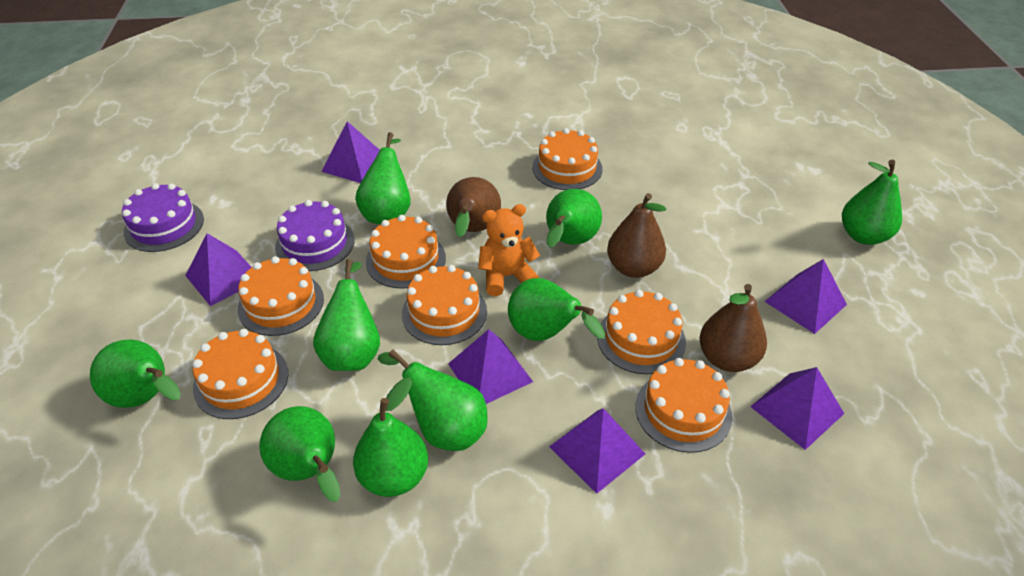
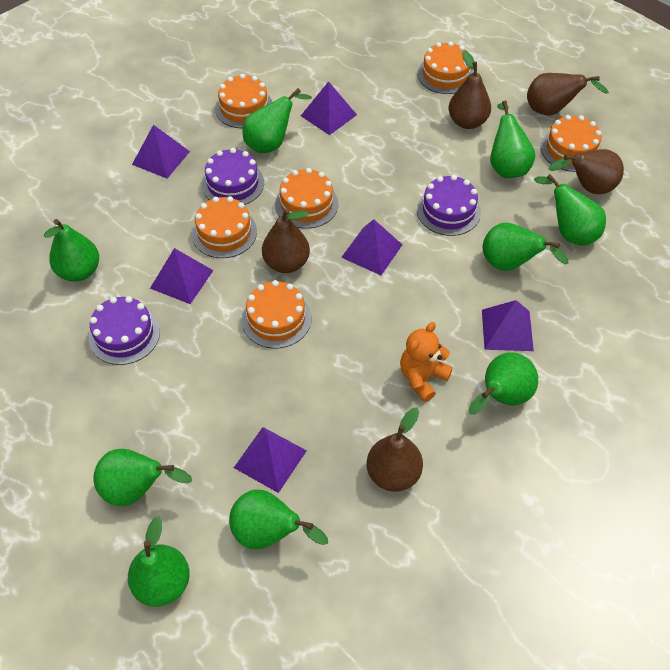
brown pear: [446,177,501,237] [607,193,666,278] [700,284,767,372] = 3 -> [262,208,310,273] [367,408,423,492] [448,50,491,129] [527,73,609,115] [548,149,624,194] = 5
orange cake: [192,329,288,419] [238,256,324,336] [366,215,446,289] [402,265,487,345] [532,128,603,190] [597,290,686,374] [635,358,732,453] = 7 -> [192,196,257,258] [215,74,272,128] [242,280,311,348] [275,168,338,229] [417,42,474,94] [541,115,602,172] = 6
purple cake: [122,183,204,252] [275,200,355,271] = 2 -> [89,296,160,365] [202,148,264,205] [417,175,481,236] = 3

